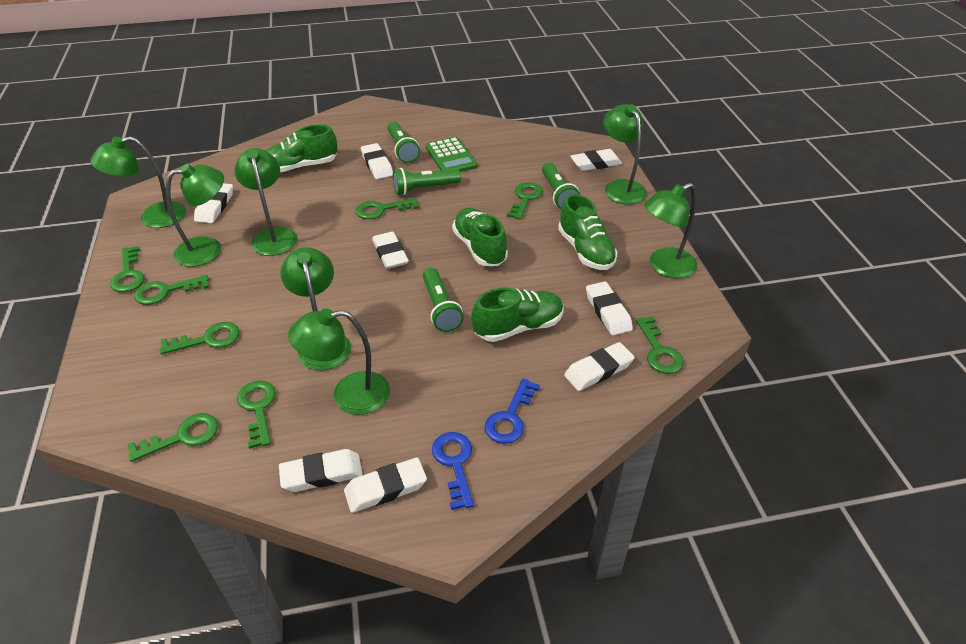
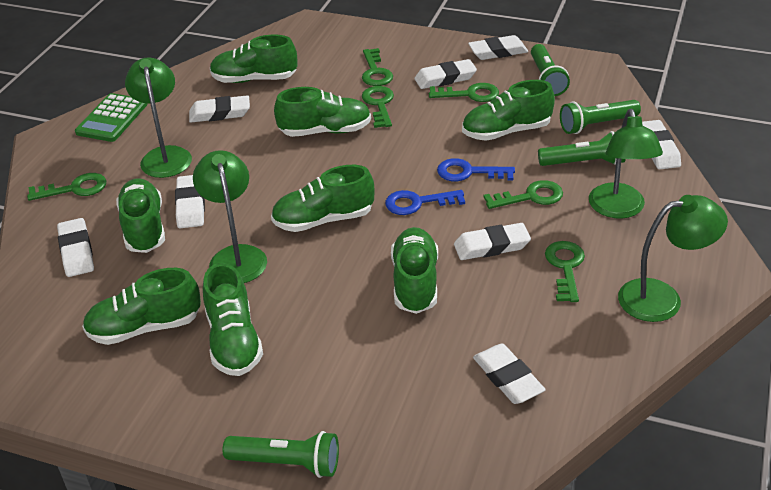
green key: [110,246,144,292] [127,413,218,462] [134,275,209,305] [160,322,239,354] [237,381,276,449] [356,198,419,219] [507,182,543,220] [636,316,684,374] = 8 -> [27,173,106,201] [362,48,393,86] [362,86,394,128] [429,83,499,102] [484,180,563,209] [545,241,585,302] = 6
green lamp: [90,136,186,228] [166,164,224,267] [234,148,297,256] [280,247,351,370] [288,308,390,415] [603,104,647,204] [644,183,697,279] = 7 -> [125,57,192,178] [193,150,267,283] [589,109,663,219] [618,195,728,322] = 4
green shoe: [266,124,337,172] [452,208,508,266] [471,287,564,342] [558,194,618,270] = 4 -> [82,268,201,345] [116,178,165,253] [203,263,263,376] [210,35,297,83] [271,165,375,232] [274,87,371,137] [391,227,438,314] [462,80,555,141] = 8

